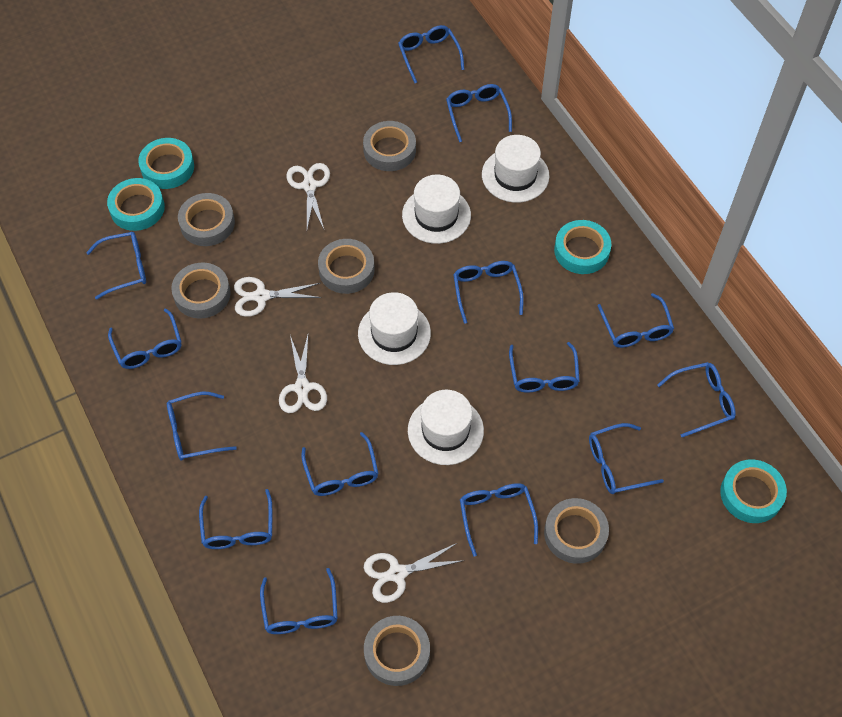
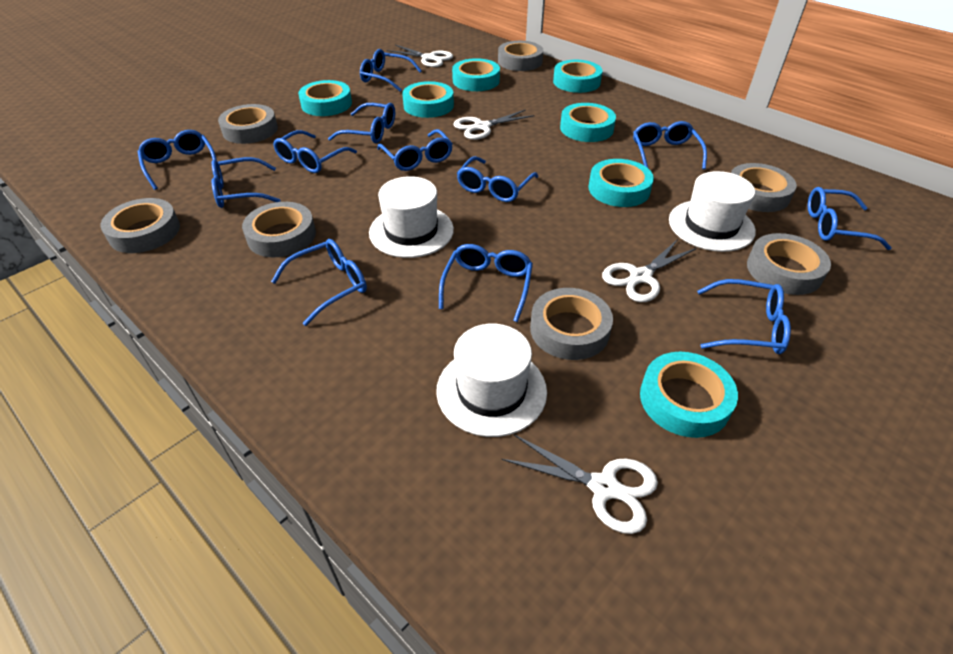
blue glasses: [86,232,146,300] [108,308,182,369] [167,392,237,461] [199,489,272,549] [260,568,338,634] [301,432,379,496] [398,25,464,83] [446,84,512,142] [453,261,524,324] [460,483,538,557] [509,342,580,393] [589,423,664,494] [597,293,674,348] [657,362,736,437] = 14 -> [138,130,217,190] [212,157,281,208] [271,239,367,326] [273,130,357,173] [328,103,395,144] [360,49,422,92] [377,129,453,171] [439,244,533,322] [457,156,539,202] [633,121,707,170] [697,279,791,354] [808,187,891,250] = 12
grey tape: [171,263,231,319] [178,193,235,246] [318,239,375,294] [363,121,416,171] [364,616,430,686] [544,498,609,564] = 6 -> [100,198,180,253] [218,104,278,144] [242,202,316,257] [498,41,543,71] [530,288,613,360] [731,163,797,212] [747,233,831,295] = 7
turquoise tape: [107,178,165,231] [138,138,194,189] [554,220,611,274] [720,459,787,523] = 4 -> [298,80,352,116] [402,81,454,118] [452,58,500,91] [553,60,602,93] [560,103,616,142] [588,159,654,207] [640,352,738,438] = 7
white hat: [358,292,431,365] [402,175,471,244] [408,390,484,465] [482,135,549,203] = 4 -> [369,176,454,258] [436,324,547,437] [669,171,756,252] = 3

